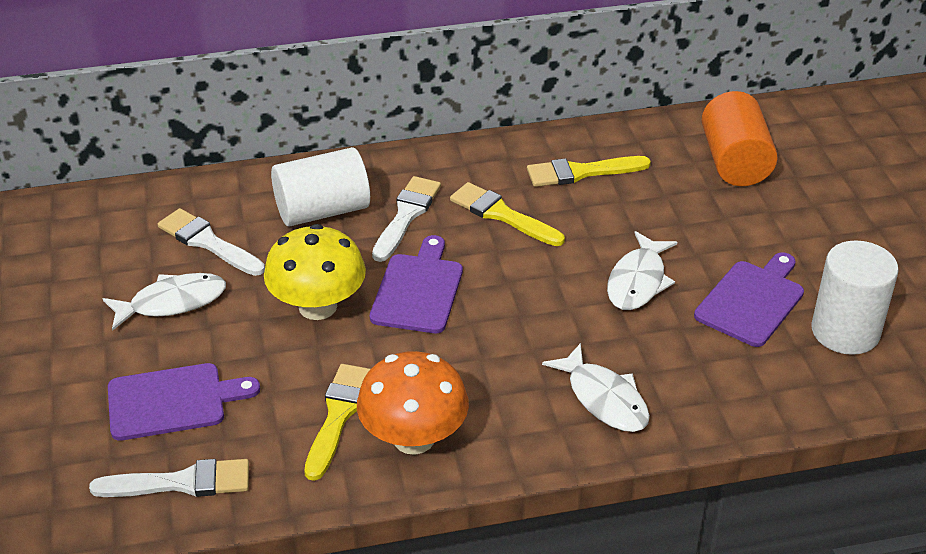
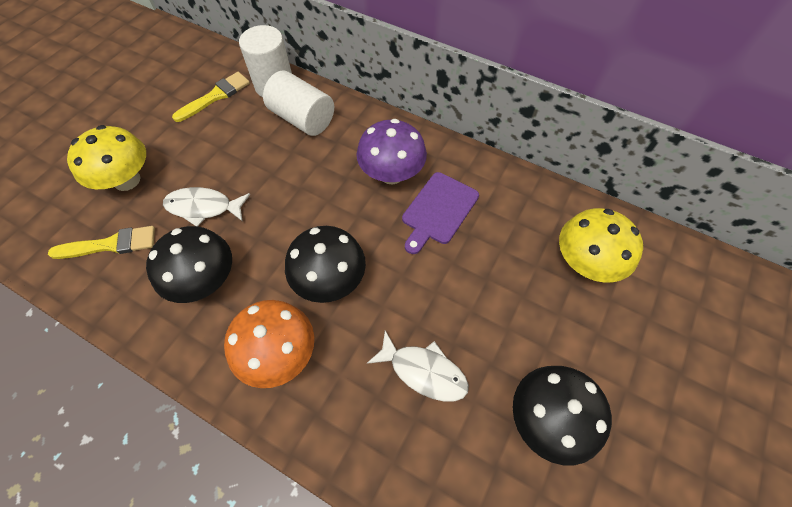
black mushroom: none = 0 -> [146,226,232,303] [285,226,366,303] [513,366,612,465] = 3
orange cylinder: [702,91,778,186] = 1 -> none = 0
purple cutting board: [108,363,260,441] [370,235,463,333] [694,252,804,347] = 3 -> [402,172,479,254] = 1
purple mushroom: none = 0 -> [357,119,427,184] = 1
white brush: [89,459,249,497] [158,208,265,276] [372,176,441,262] = 3 -> none = 0
white fish: [102,273,226,331] [542,343,650,432] [607,231,677,310] = 3 -> [163,187,250,226] [367,330,469,402] = 2
yellow brush: [304,364,370,481] [450,182,565,246] [527,156,651,187] = 3 -> [48,226,155,259] [172,72,250,122] = 2
yellow mushroom: [264,224,366,320] = 1 -> [67,125,146,191] [559,208,643,283] = 2

